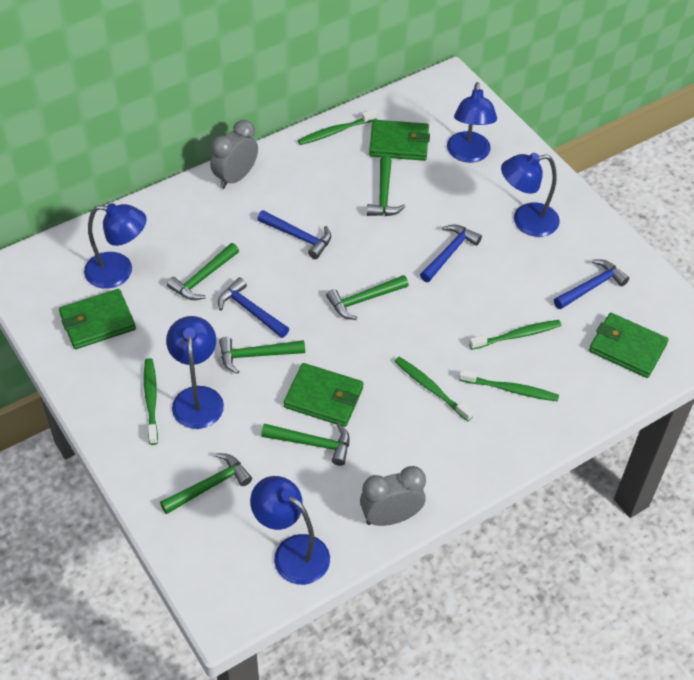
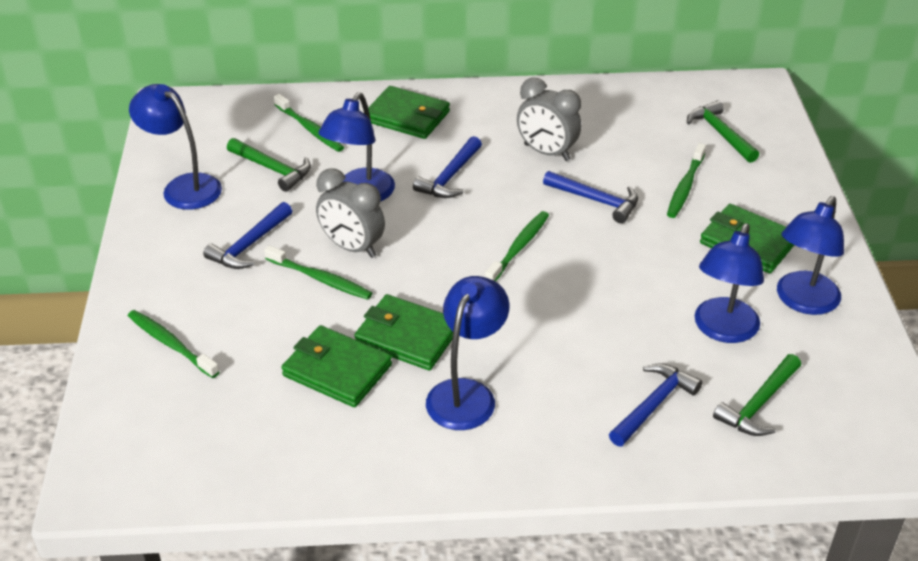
green hammer: [160,453,252,514] [167,243,239,300] [219,337,305,374] [261,424,350,466] [326,275,409,320] [367,156,406,216] = 6 -> [227,138,311,192] [687,100,759,163] [713,354,801,436] = 3

